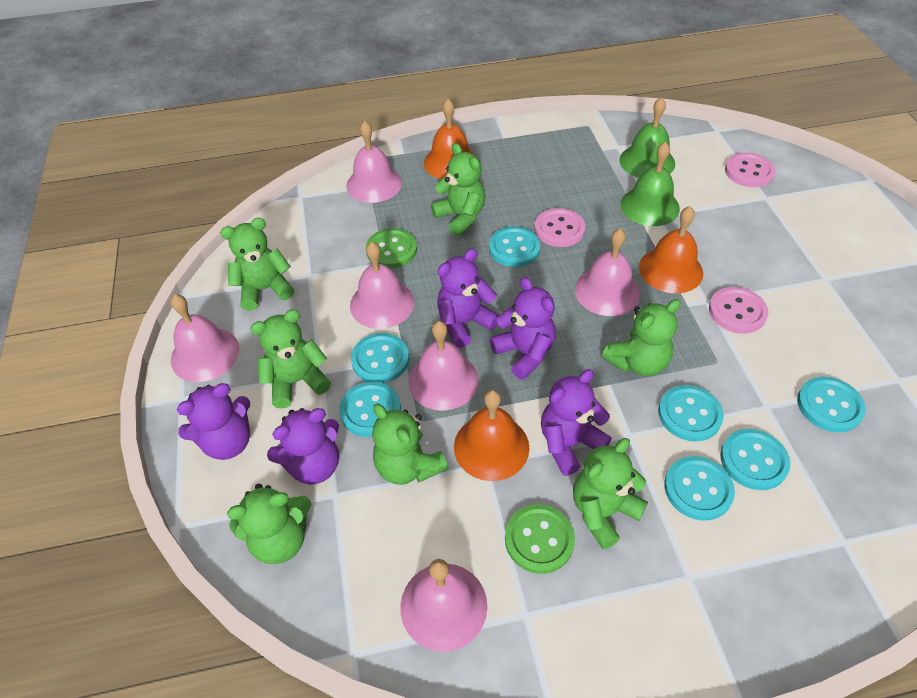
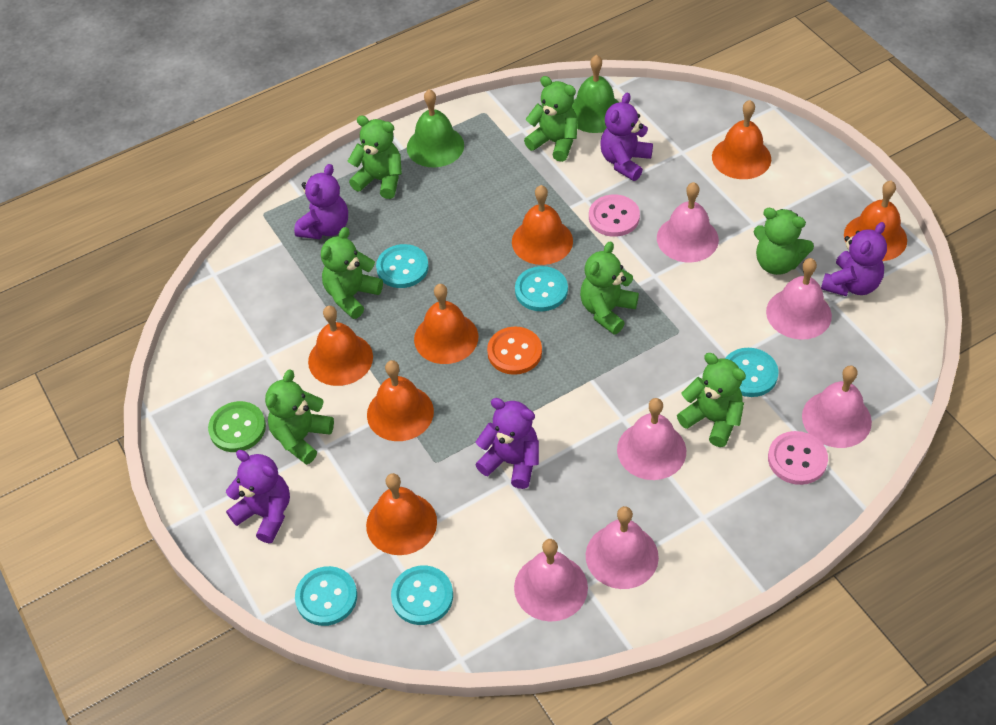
green button: [366,228,417,269] [505,504,575,574] = 2 -> [208,401,266,452] = 1
orange bell: [424,99,476,179] [454,390,529,481] [639,206,703,293] = 3 -> [308,306,373,386] [366,473,437,555] [367,360,434,441] [414,284,478,364] [512,185,573,265] [712,100,771,179] [844,180,907,261] = 7
orange button: none = 0 -> [487,327,542,375] = 1
pink button: [535,208,585,247] [709,287,768,334] [725,153,775,187] = 3 -> [589,194,640,237] [768,431,828,485] = 2
turquoise button: [339,382,401,437] [351,333,409,383] [489,226,540,267] [658,385,724,442] [664,456,735,521] [720,429,790,490] [797,376,866,432] = 7 -> [295,566,357,626] [376,244,429,288] [391,565,453,625] [515,266,568,311] [725,348,778,397] = 5

